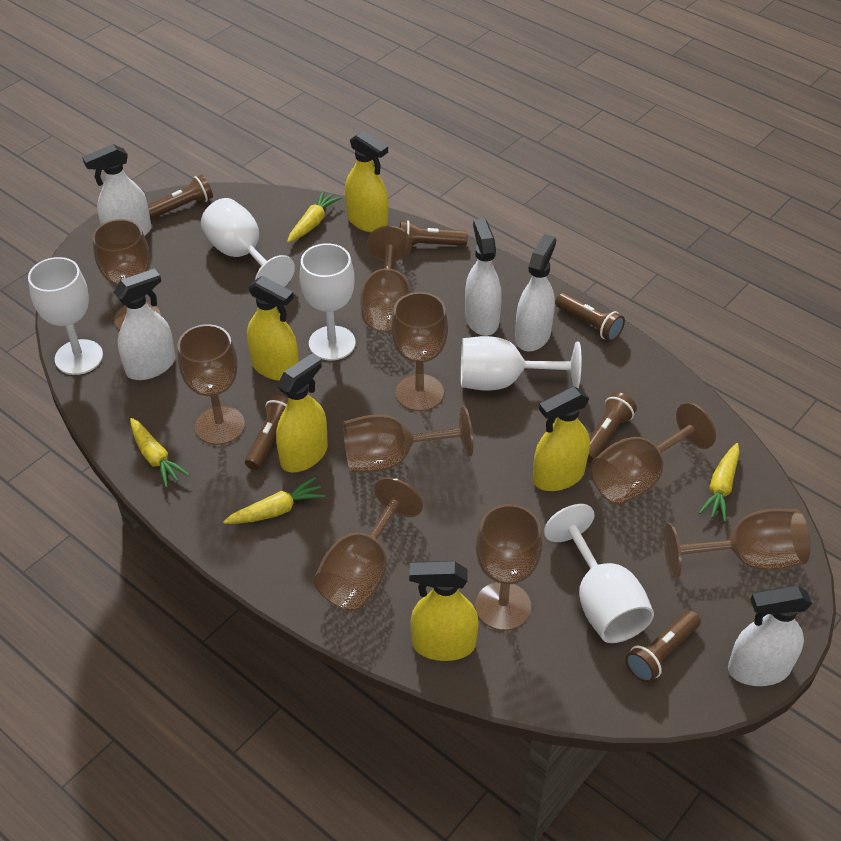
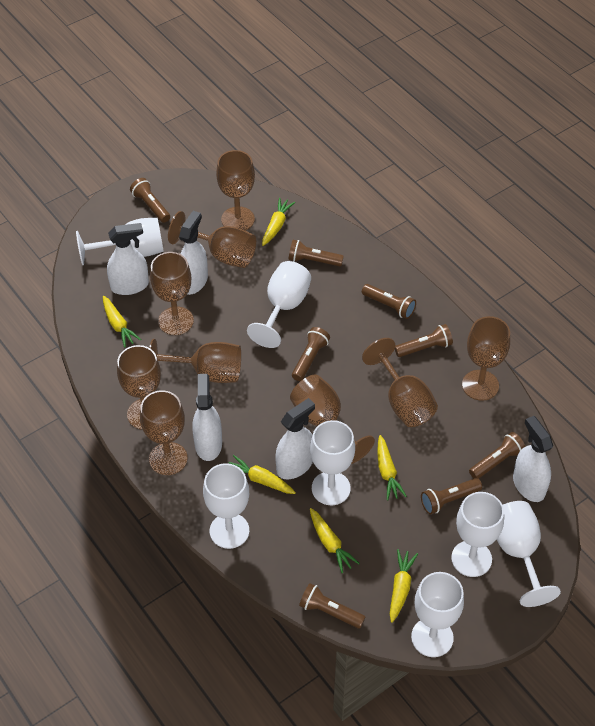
brown flashlight: [148,175,213,219] [245,395,288,470] [400,220,468,246] [555,293,625,341] [587,392,637,463] [625,610,701,683] = 6 -> [130,178,170,223] [288,240,344,266] [292,327,330,381] [299,583,365,629] [362,284,416,319] [395,324,453,357] [421,478,482,514] [469,432,525,479] = 8
white goblet: [28,257,103,375] [201,198,295,287] [299,243,356,360] [461,336,582,391] [544,504,654,643] = 5 -> [76,218,164,265] [203,463,249,549] [247,261,311,348] [310,420,355,505] [411,572,464,657] [451,492,504,577] [497,501,561,607] = 7
yellow carrot: [130,418,190,488] [223,477,326,524] [287,191,342,243] [699,443,740,522] = 4 -> [103,296,141,348] [228,455,296,494] [262,198,295,246] [310,508,360,573] [377,435,407,500] [390,549,418,623] = 6
yellow spray bottle: [247,276,299,381] [276,354,328,472] [345,131,388,233] [409,561,479,661] [533,386,590,491] = 5 -> none = 0

